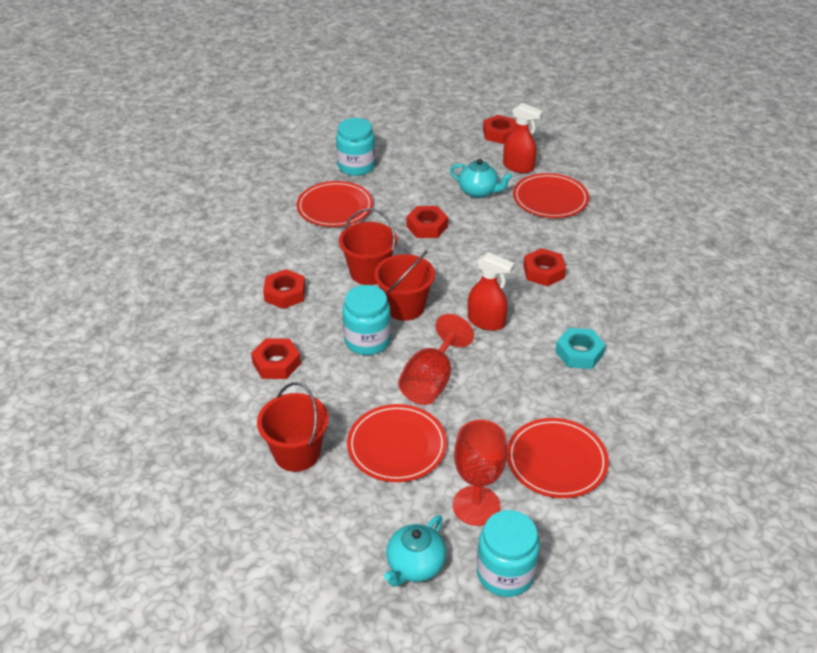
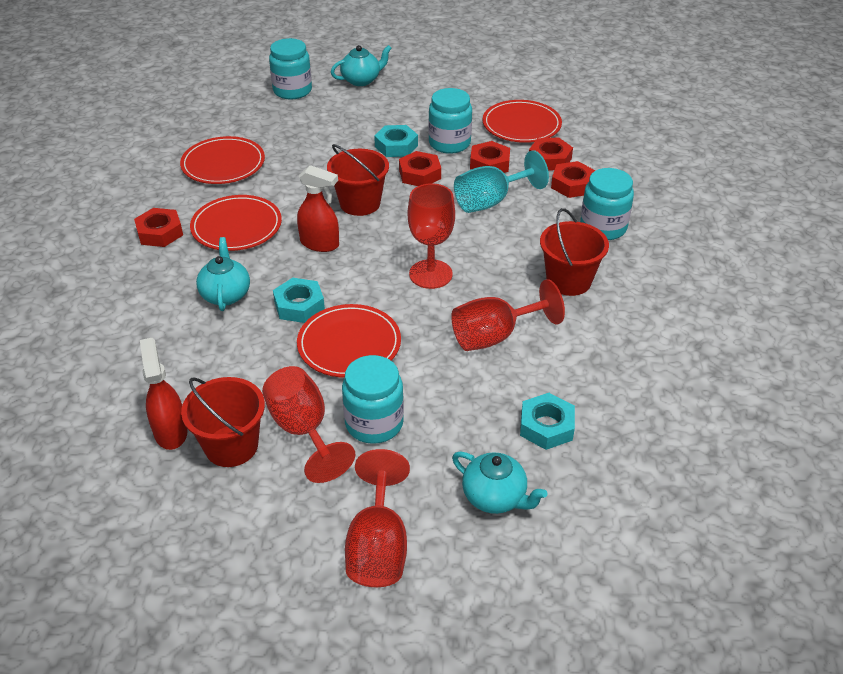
red goblet: [398,314,474,405] [453,419,507,526] = 2 -> [262,366,355,483] [345,449,410,587] [408,183,455,289] [451,279,565,351] = 4
turquoise goblet: none = 0 -> [454,150,549,213] = 1
turquoise jar: [336,118,375,176] [342,285,391,355] [477,510,540,597] = 3 -> [269,38,312,100] [342,355,404,444] [428,88,472,154] [580,168,634,240] = 4
turquoise nut: [555,328,606,369] = 1 -> [273,278,325,323] [374,125,418,157] [520,393,575,450] = 3
turquoise teapot: [384,515,446,587] [450,159,512,198] = 2 -> [196,237,250,311] [331,45,392,86] [452,452,548,514] = 3

